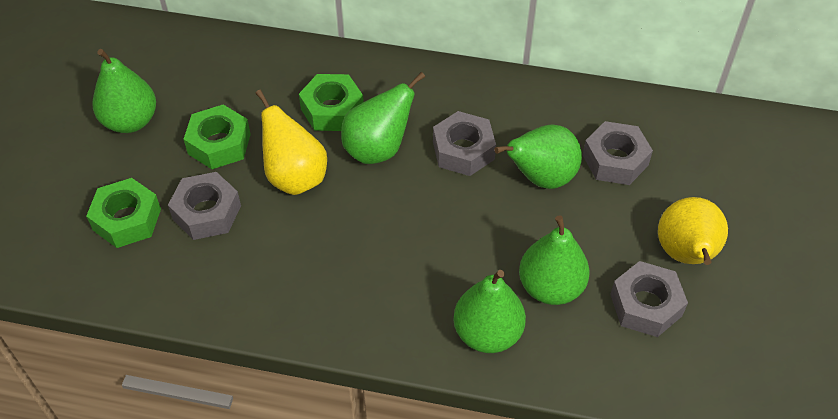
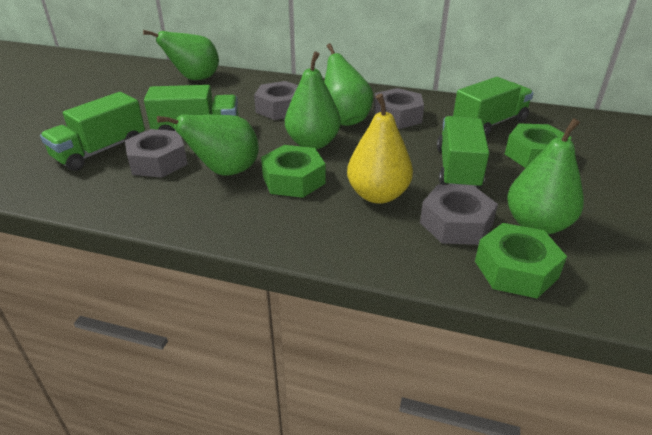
green truck: none = 0 -> [40,92,145,171] [144,85,238,131] [437,116,489,188] [453,77,534,136] = 4
yellow pear: [255,90,327,195] [658,197,728,265] = 2 -> [347,94,413,204] = 1

